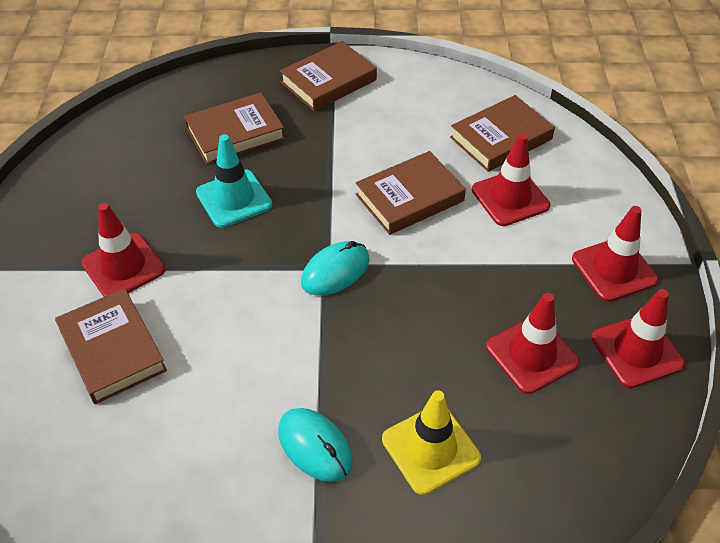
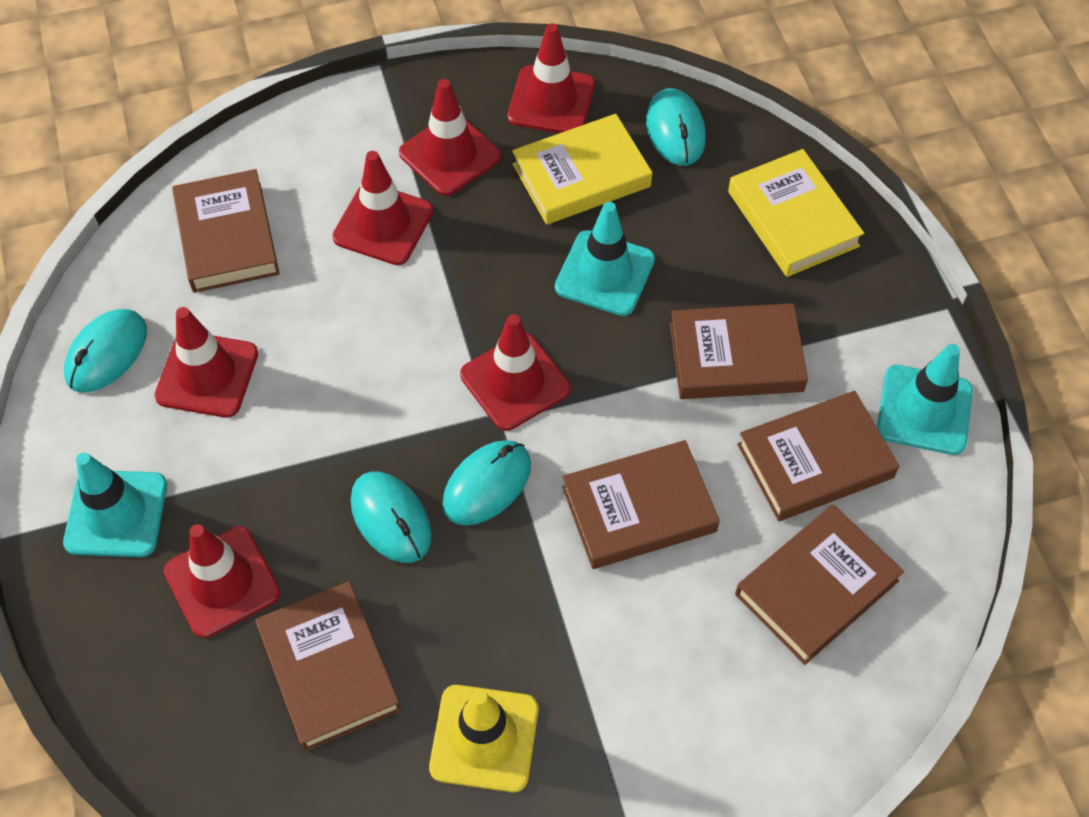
brown book: [55,288,167,404] [184,93,285,165] [280,41,377,111] [356,151,466,235] [450,95,555,172] = 5 -> [172,169,280,293] [255,581,401,751] [562,440,720,569] [670,303,808,399] [735,504,904,665] [737,391,899,521] = 6
red traffic cone: [81,203,166,297] [472,133,550,226] [486,293,580,394] [572,206,658,302] [591,289,685,388] = 5 -> [154,307,258,418] [164,524,281,638] [332,151,433,265] [399,79,501,196] [460,314,571,431] [508,23,595,133] = 6
turquoise mouse: [278,408,353,482] [301,241,370,296] = 2 -> [64,309,147,393] [351,471,432,563] [442,440,531,526] [646,88,706,166] = 4
turquoise traffic cone: [196,134,272,228] = 1 -> [63,452,167,557] [555,202,655,316] [877,344,973,455] = 3
yellow book: none = 0 -> [512,114,652,225] [728,149,864,277] = 2

